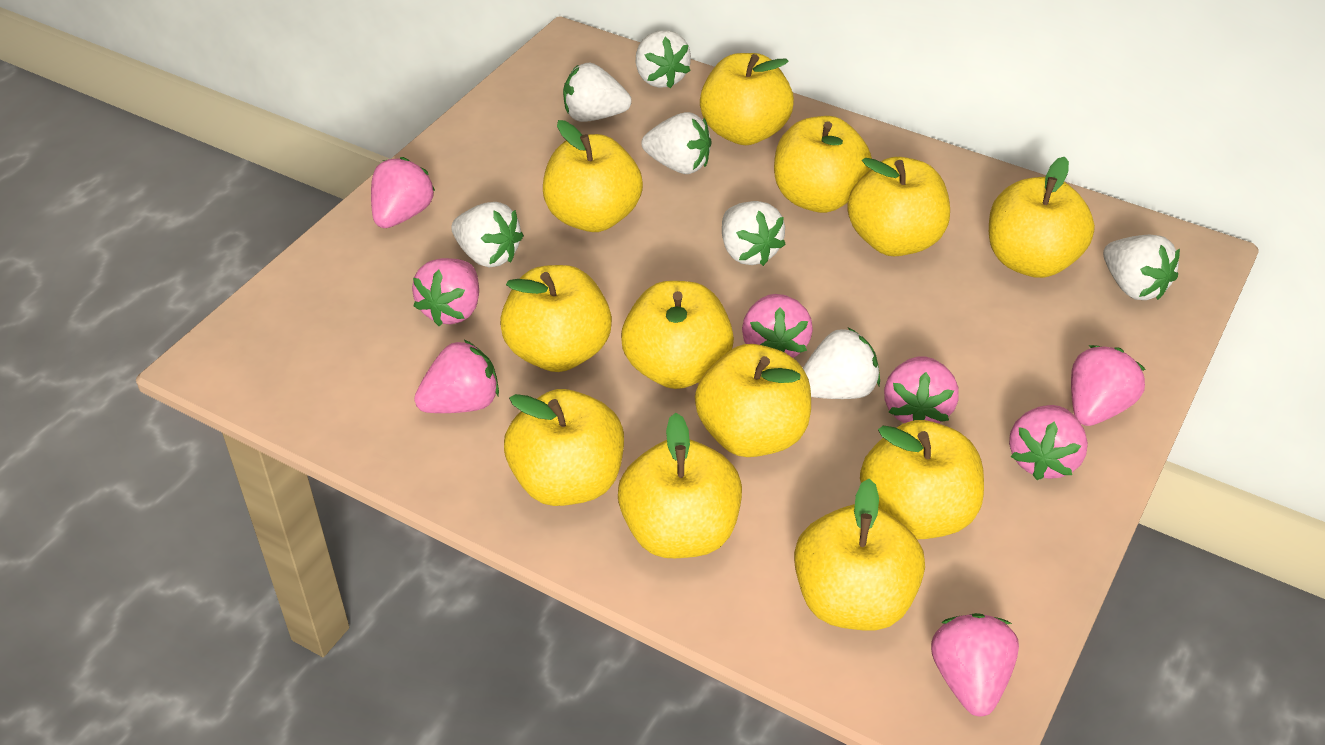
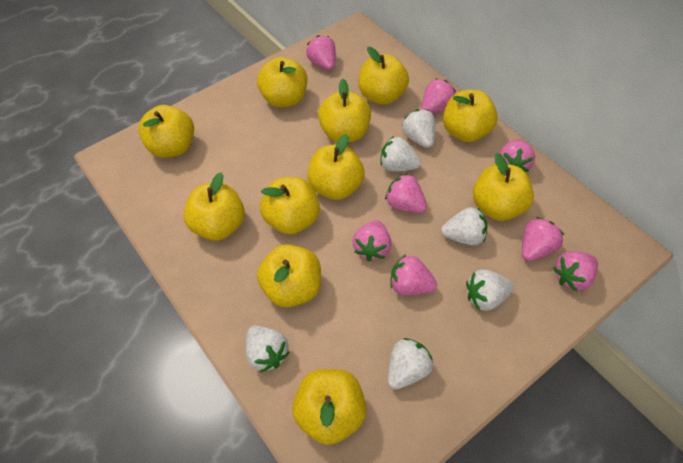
white strawberry: [451,202,524,268] [563,63,632,122] [636,30,691,88] [641,112,712,174] [722,201,786,266] [803,328,880,399] [1103,235,1180,300] = 7 -> [246,326,290,373] [381,136,421,172] [388,338,433,389] [402,109,435,148] [441,207,487,246] [466,269,514,311] = 6
yellow apple: [500,265,612,372] [504,389,624,506] [543,120,643,232] [618,413,742,558] [621,281,734,389] [695,344,811,457] [700,53,794,145] [774,116,872,213] [794,479,925,631] [847,157,950,256] [860,420,984,539] [989,157,1095,278] = 12 -> [138,105,194,158] [184,172,245,241] [257,57,307,108] [257,244,321,307] [260,177,320,234] [292,369,367,445] [307,134,365,200] [318,79,371,142] [359,47,409,105] [443,90,498,142] [473,153,534,221] = 11

